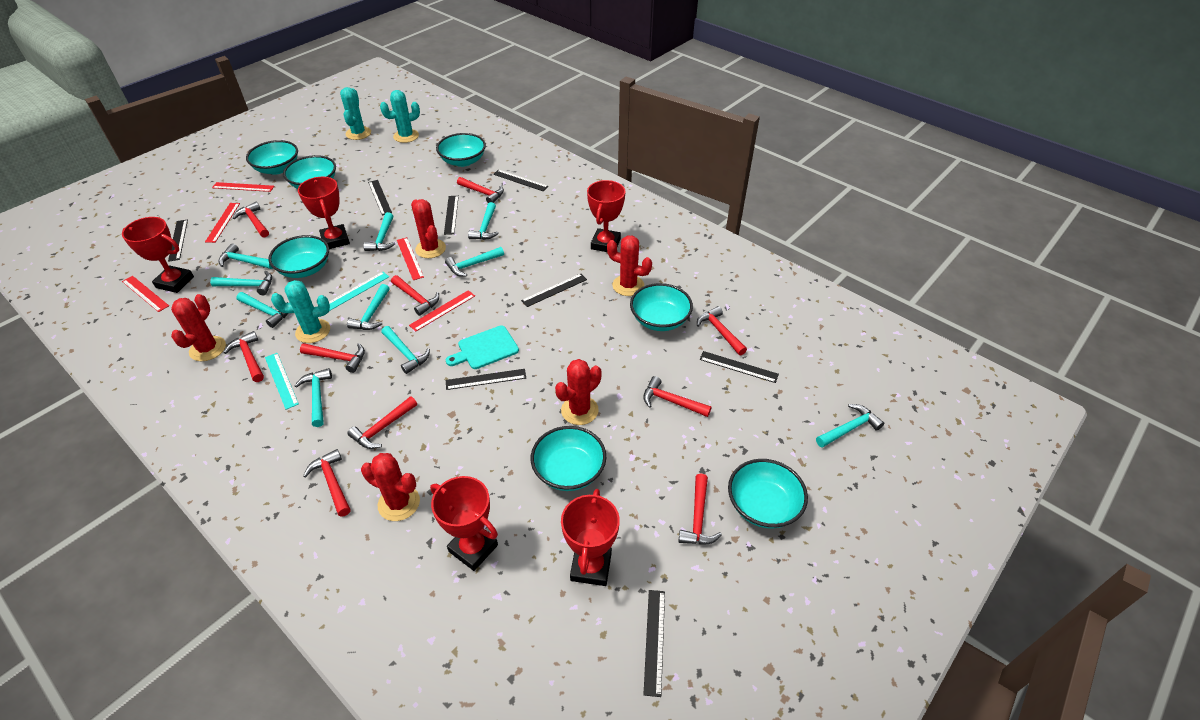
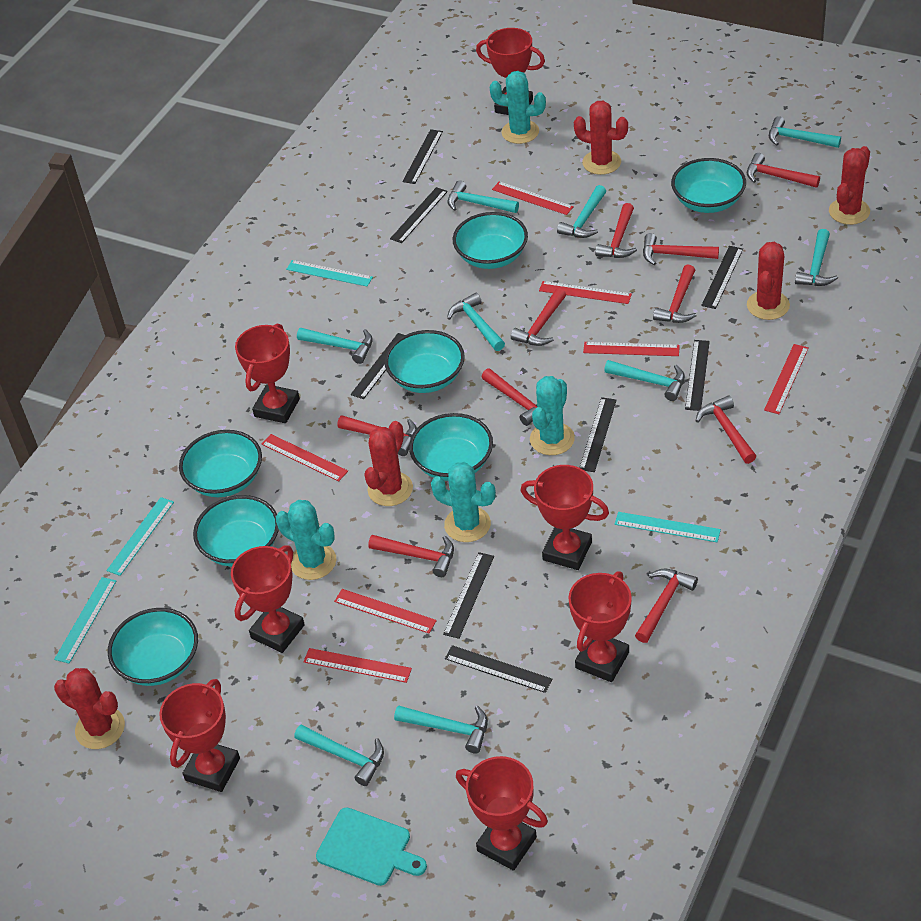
red ruler: [122,276,169,312] [205,203,240,243] [212,182,274,192] [397,237,424,280] [409,290,475,332] = 5 -> [262,434,348,481] [303,648,412,683] [334,589,437,633] [492,181,574,215] [539,281,632,304] [583,342,680,356] [764,344,809,414] = 7
red trophy: [122,217,194,293] [298,177,350,249] [430,476,498,571] [561,489,620,586] [587,180,625,252] = 5 -> [159,679,240,792] [231,545,305,653] [235,324,300,423] [456,756,548,871] [476,28,545,115] [520,465,609,570] [568,571,632,682] = 7
turquoise cactus: [271,280,330,343] [340,87,371,140] [380,90,420,143] = 3 -> [276,500,336,580] [431,462,496,542] [490,71,546,144] [530,376,575,455] = 4
turquoise hammer: [210,271,272,295] [218,244,273,269] [236,292,290,328] [294,368,332,427] [347,284,390,330] [363,212,395,251] [381,326,430,374] [445,247,504,277] [468,202,499,240] [816,404,884,448] = 10 -> [294,725,384,786] [297,328,373,364] [394,705,488,754] [447,293,505,351] [448,180,519,213] [557,185,606,238] [604,360,685,401] [769,116,841,148] [795,229,838,286] = 9
turquoise ruler: [265,353,299,409] [329,272,389,311] = 2 -> [54,577,116,663] [107,497,174,576] [286,260,373,287] [615,512,721,542] = 4

